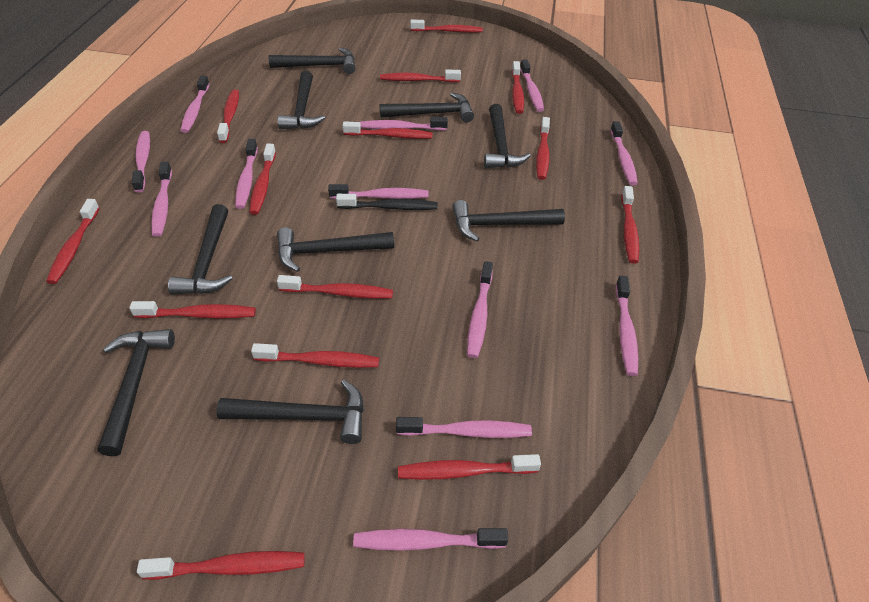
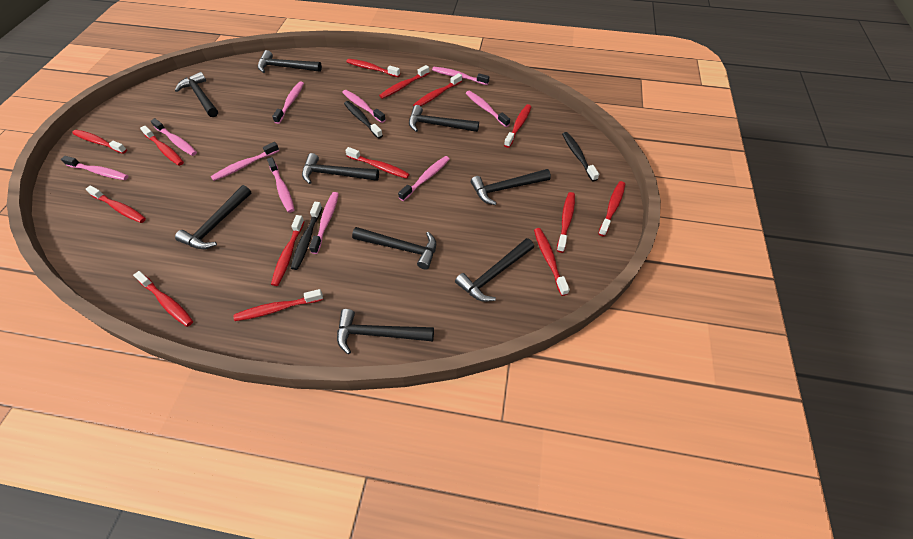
black toothbrush: [336,194,438,210] = 1 -> [291,202,322,270] [344,101,383,139] [562,132,599,182] = 3
pink toothbrush: [132,131,150,193] [151,161,172,237] [180,76,210,133] [235,139,258,209] [328,184,429,199] [353,528,508,551] [360,117,448,131] [396,417,532,438] [467,261,493,358] [520,60,544,112] [610,121,638,185] [616,276,638,376] = 12 -> [61,156,128,180] [151,118,197,156] [211,142,279,181] [267,157,295,213] [272,81,304,124] [309,192,339,254] [342,90,386,123] [398,156,450,201] [432,67,489,85] [466,91,510,127] = 10

